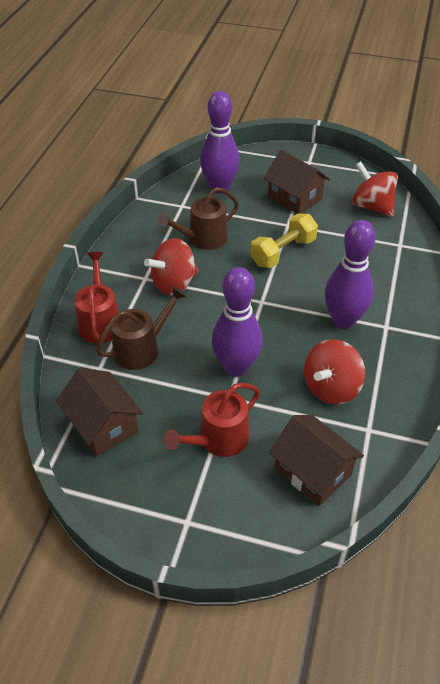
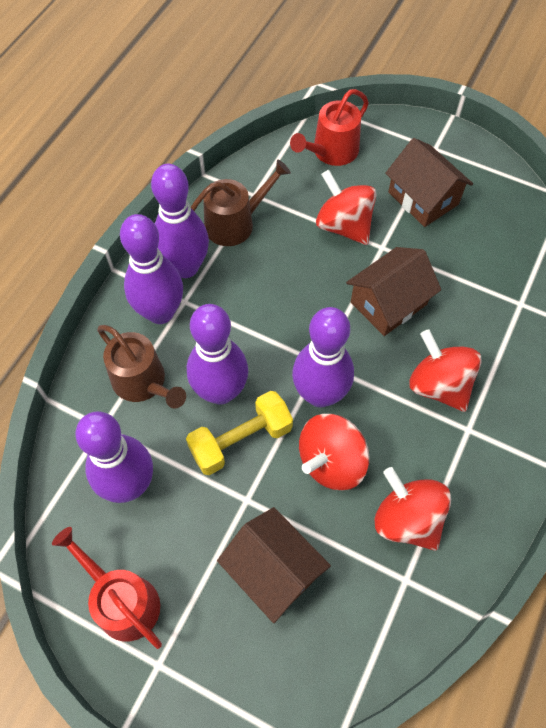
purple bowling pin: [200,91,240,194] [212,267,263,377] [325,220,376,329] = 3 -> [75,411,153,503] [120,214,183,324] [151,164,209,278] [187,304,248,405] [292,307,354,407] = 5
red spinning top: [144,238,198,295] [304,339,365,404] [352,161,398,217] = 3 -> [299,414,369,490] [316,170,377,245] [375,467,451,551] [409,329,482,412] = 4

